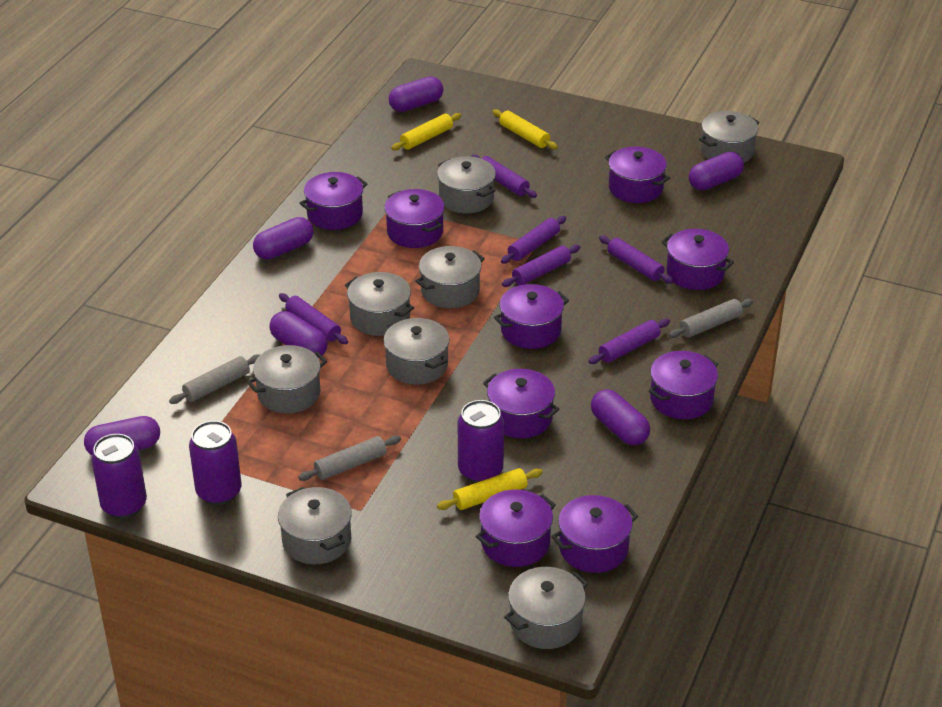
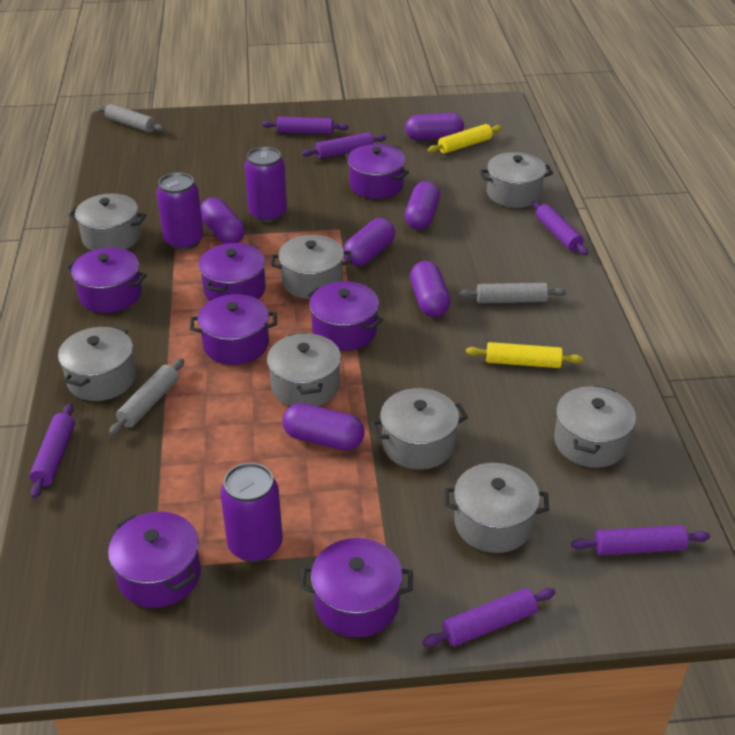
purple pot: [300,172,367,230] [384,189,445,248] [476,490,556,567] [483,369,559,438] [494,284,569,349] [551,495,638,573] [605,147,670,203] [649,351,718,419] [662,229,734,290] = 9 -> [66,247,147,313] [108,512,201,608] [190,294,277,365] [199,243,266,301] [300,538,413,638] [306,281,384,351] [345,144,409,199] = 7
yellow rolling pin: [391,113,461,151] [437,468,543,510] [492,109,558,149] = 3 -> [428,124,502,154] [466,342,583,368] = 2

